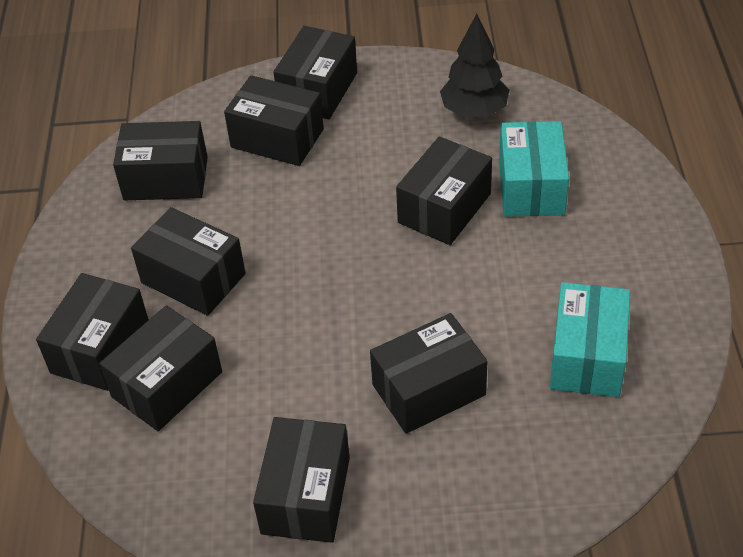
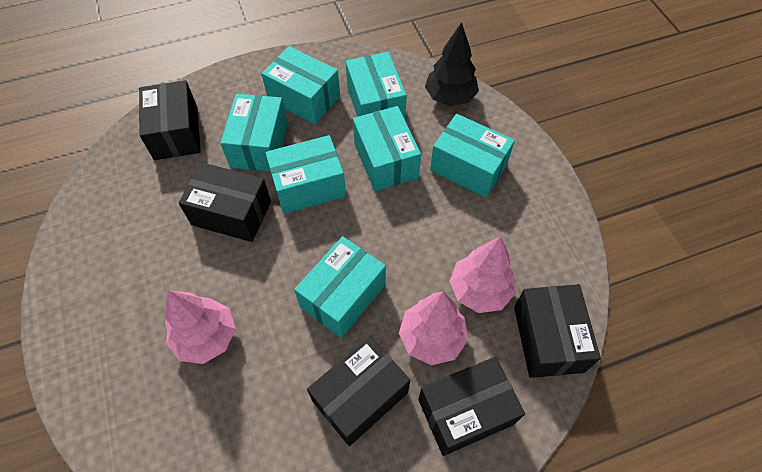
black box: [36,273,149,391] [99,305,222,431] [113,121,208,200] [131,207,246,316] [224,75,324,166] [253,417,350,543] [274,26,357,119] [370,313,488,434] [396,136,492,245] = 9 -> [139,80,201,160] [179,162,271,242] [307,336,410,446] [418,357,525,456] [514,284,601,378] = 5
pink tree: none = 0 -> [165,291,236,364] [399,292,468,365] [450,236,516,313] = 3
turquoise box: [499,121,569,217] [550,282,630,397] = 2 -> [221,94,288,172] [262,46,340,124] [265,135,346,214] [294,236,386,338] [346,52,407,119] [353,106,421,191] [430,114,515,198] = 7

